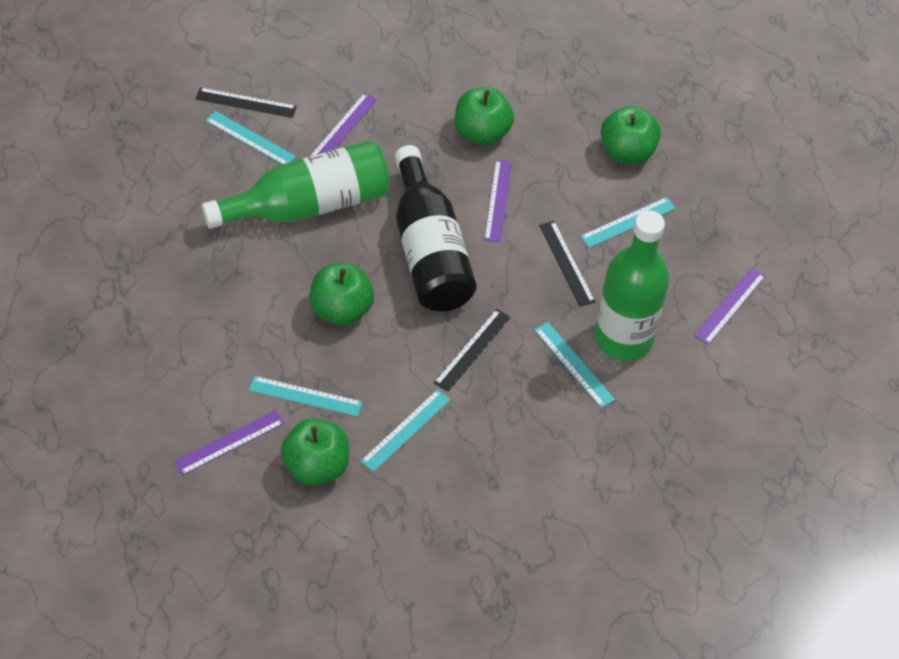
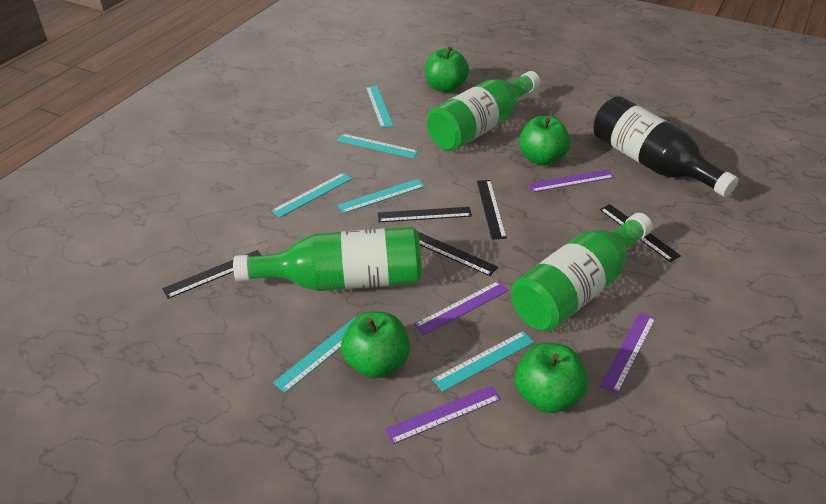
black ruler: [196,87,297,118] [434,309,511,392] [539,221,596,307] = 3 -> [162,250,262,299] [378,207,472,222] [418,232,498,276] [477,180,507,240] [599,204,681,262] = 5
green bottle: [202,141,390,229] [594,210,669,361] = 2 -> [233,227,422,291] [427,71,540,151] [511,213,652,331] = 3
turquoise ruler: [205,111,296,165] [249,376,363,417] [360,389,451,472] [535,322,615,408] [580,197,676,248] = 5 -> [271,173,352,218] [273,317,356,393] [337,134,418,158] [337,179,425,214] [366,86,393,128] [432,331,534,392] = 6

